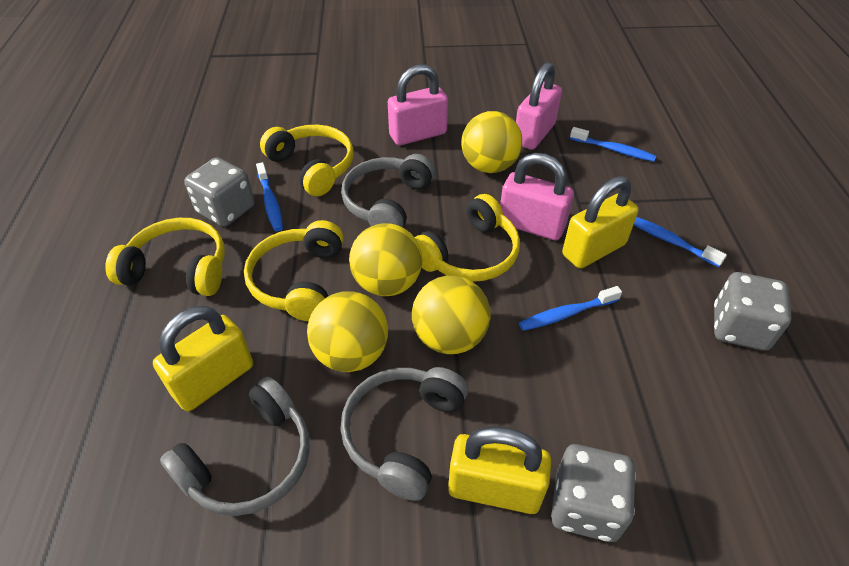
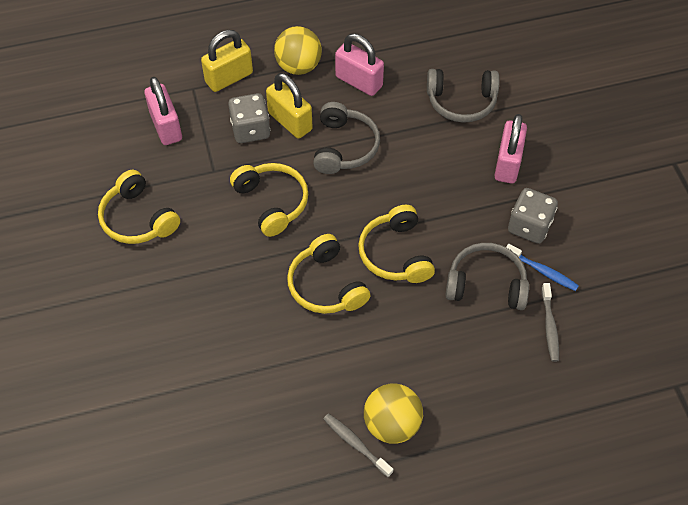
blue toothbrush: [256,162,283,231] [519,286,622,331] [570,127,656,162] [634,217,727,267] = 4 -> [506,244,579,291] = 1
grey dice: [184,157,255,227] [551,444,636,542] [714,272,792,351] = 3 -> [228,93,270,143] [508,188,558,244] = 2
grey toothbrush: none = 0 -> [323,414,393,477] [542,283,559,362] = 2
yellow ball: [307,291,388,372] [349,223,422,296] [412,276,491,354] [461,111,522,173] = 4 -> [274,26,322,75] [364,384,423,444] = 2
yellow padlock: [153,306,253,411] [448,426,552,514] [562,176,639,269] = 3 -> [201,30,253,92] [266,73,313,139] = 2

